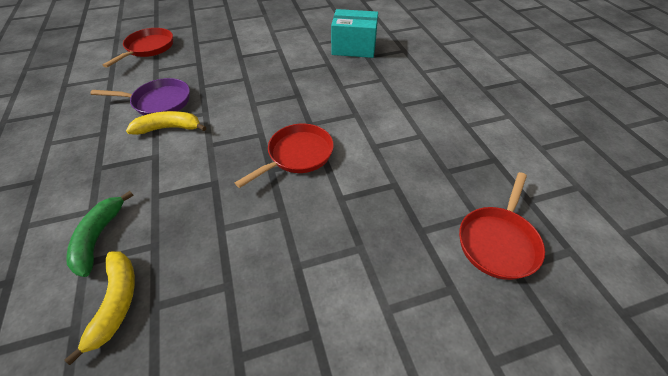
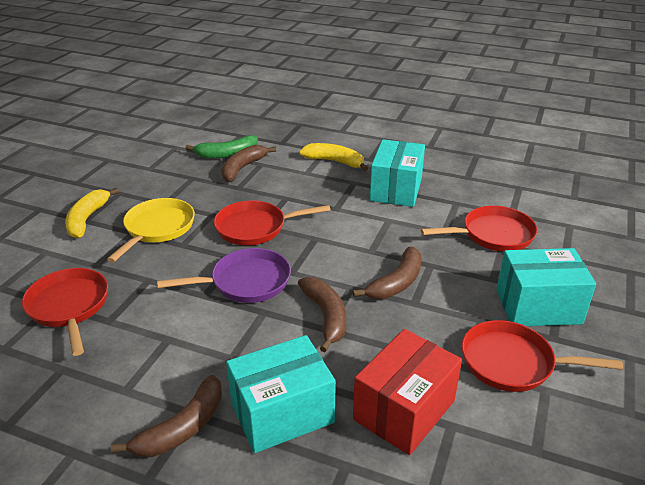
brown banana: none = 0 -> [111,375,222,457] [221,145,276,182] [298,277,346,352] [353,247,422,299] = 4
red box: none = 0 -> [353,329,462,455] = 1
red pan: [103,28,173,68] [235,124,334,188] [459,172,545,280] = 3 -> [22,268,108,356] [214,200,330,245] [421,206,537,252] [461,320,623,392] = 4
turquoise box: [331,9,378,58] = 1 -> [226,335,336,453] [370,139,425,207] [496,248,596,326] = 3
yellow pan: none = 0 -> [107,198,195,263] = 1

